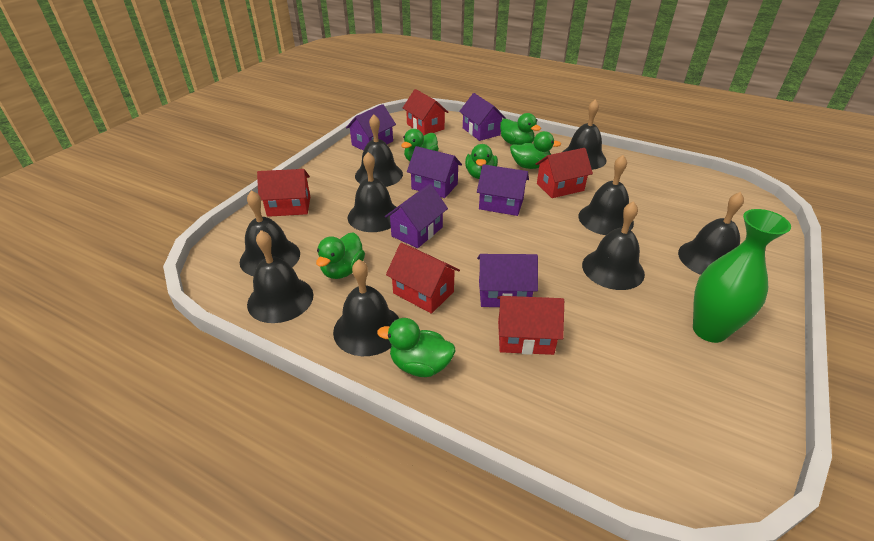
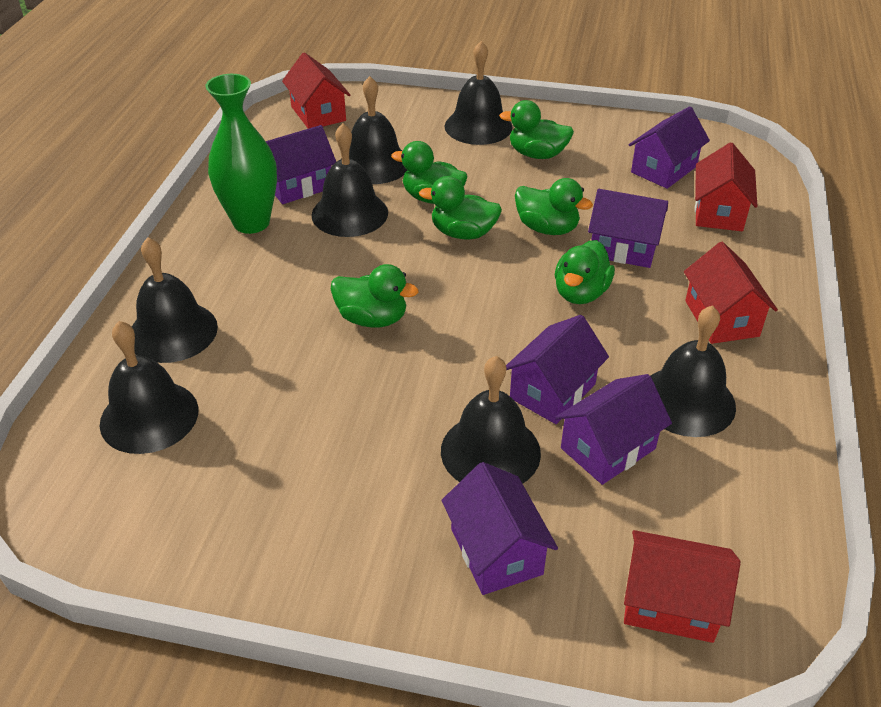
black bell: [240,190,300,276] [247,230,313,323] [333,259,399,356] [347,152,396,232] [355,115,403,187] [563,99,607,170] [578,155,634,235] [582,201,645,290] [678,192,744,275] = 9 -> [100,321,198,454] [132,237,218,363] [312,123,388,237] [340,76,407,184] [441,356,541,484] [444,41,512,145] [651,305,736,437] = 7
red house: [257,169,310,217] [386,243,460,314] [403,89,449,135] [497,296,564,355] [536,148,593,198] = 5 -> [282,52,350,129] [624,530,740,643] [684,242,778,344] [695,142,757,231] = 4

